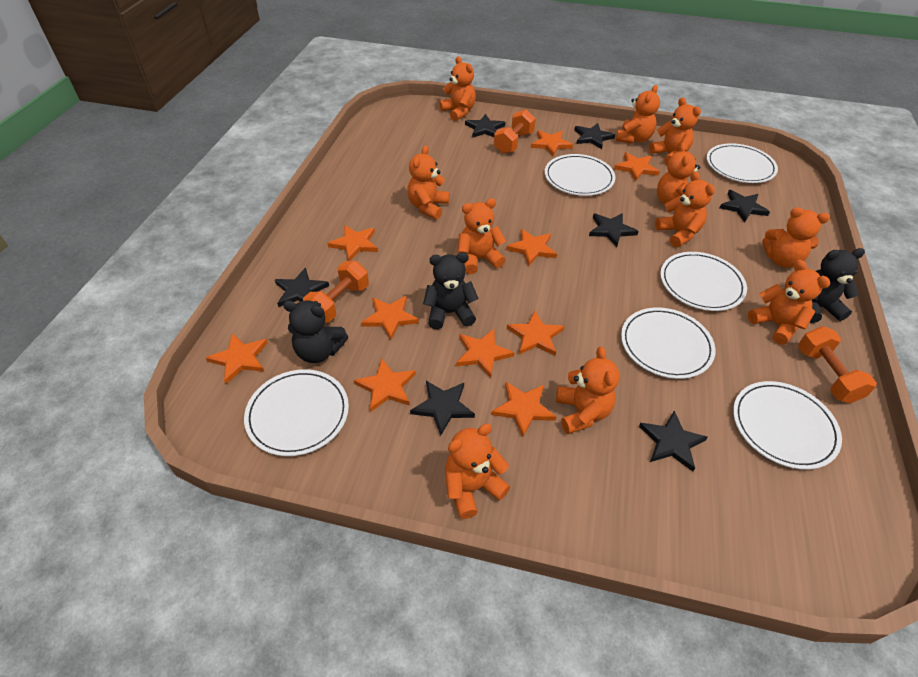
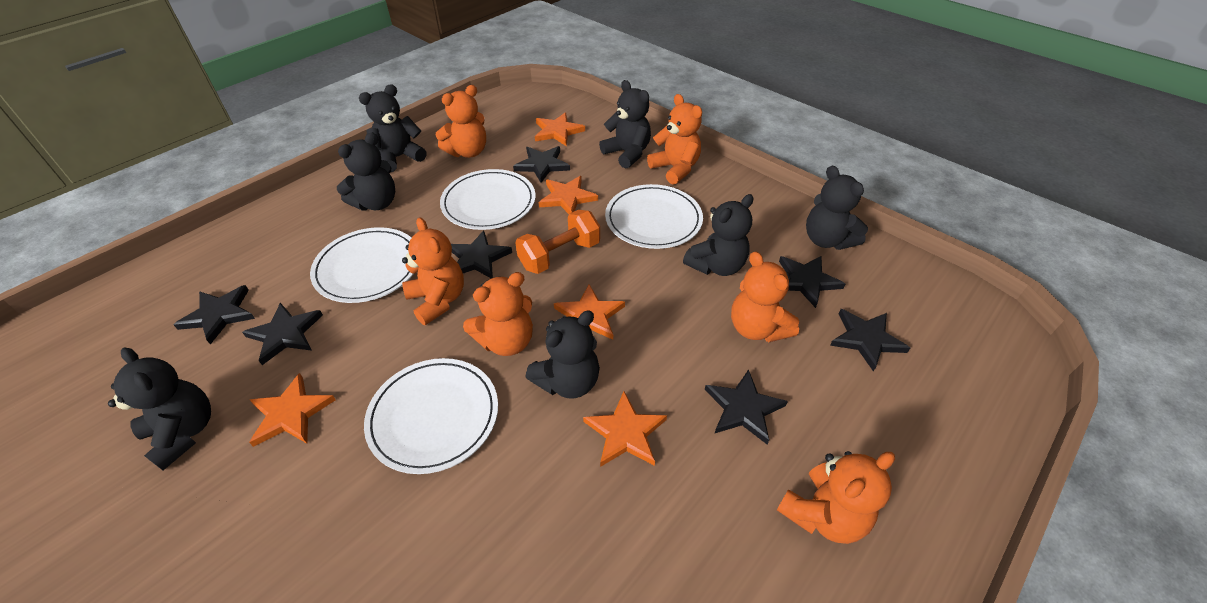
black teddy bear: [283,300,348,363] [423,252,479,329] [810,248,865,323] = 3 -> [108,347,211,470] [337,132,395,210] [359,84,426,172] [525,310,600,399] [599,80,651,168] [683,194,753,276] [806,166,868,250] = 7
orange dumbbell: [303,261,369,322] [494,109,536,154] [798,326,877,403] = 3 -> [515,210,600,274] = 1
orange star: [206,333,268,384] [327,225,378,261] [354,359,416,412] [361,296,419,340] [456,329,515,378] [491,382,556,437] [506,229,557,266] [507,310,564,356] [531,130,573,156] [614,152,660,181] = 10 -> [249,373,336,447] [535,113,585,146] [539,176,598,214] [554,285,625,340] [583,391,667,467] = 5
orange teddy bear: [407,145,449,220] [439,56,476,121] [445,423,510,519] [458,198,506,274] [556,347,620,434] [616,85,660,144] [649,97,701,165] [655,171,715,247] [657,143,700,204] [747,260,830,345] [762,207,830,268] = 11 -> [402,217,464,325] [435,85,486,158] [463,272,533,356] [647,94,702,185] [731,251,799,342] [777,451,895,544] = 6
white plate: [244,369,349,456] [545,154,616,196] [621,308,716,379] [660,252,747,311] [707,143,778,183] [733,381,842,470] = 6 -> [310,227,413,303] [364,358,498,474] [440,169,536,230] [605,184,703,249] = 4

